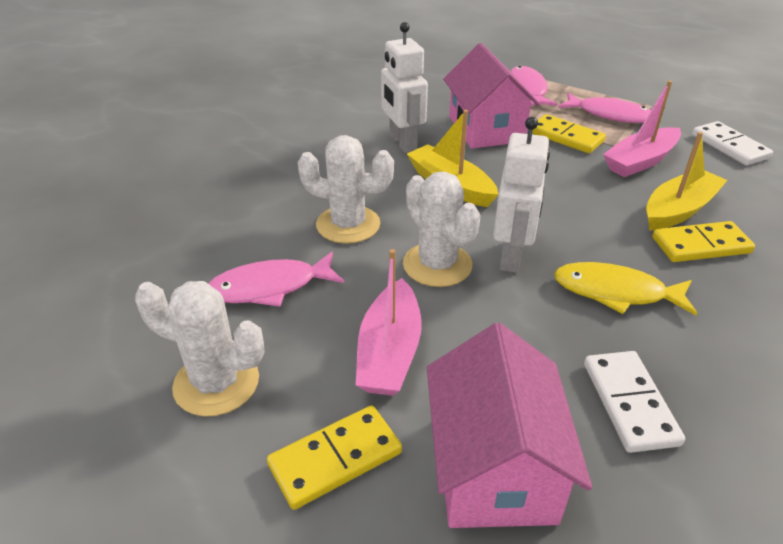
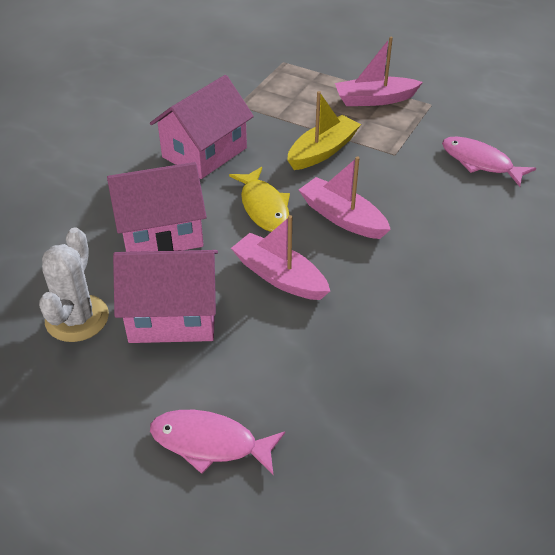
pink boat: [356,249,422,396] [603,81,681,177] = 2 -> [231,215,330,300] [299,156,391,239] [335,37,423,106] = 3
pink fish: [208,252,344,307] [510,66,557,106] [558,93,651,123] = 3 -> [150,410,285,475] [442,136,536,187] = 2
pink house: [427,323,592,528] [443,43,540,149] = 2 -> [107,162,207,252] [113,250,218,343] [150,75,254,179] = 3
white cactus: [135,281,265,417] [298,135,394,244] [403,171,481,287] = 3 -> [39,227,109,342] = 1
white domino: [584,351,685,453] [692,121,773,166] = 2 -> none = 0
white robot: [381,22,428,153] [493,117,550,273] = 2 -> none = 0
yellow boat: [407,110,498,207] [646,132,727,231] = 2 -> [287,91,361,170] = 1
yellow domino: [267,405,402,510] [532,114,606,153] [652,221,755,262] = 3 -> none = 0

